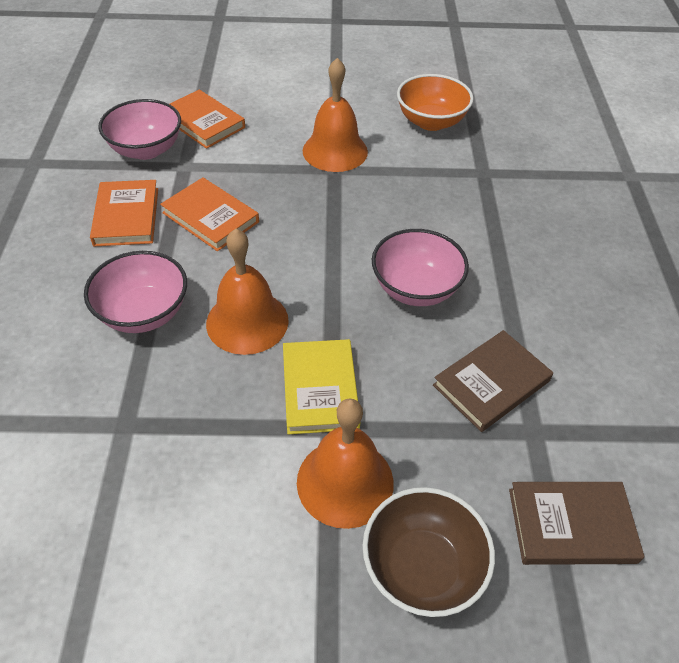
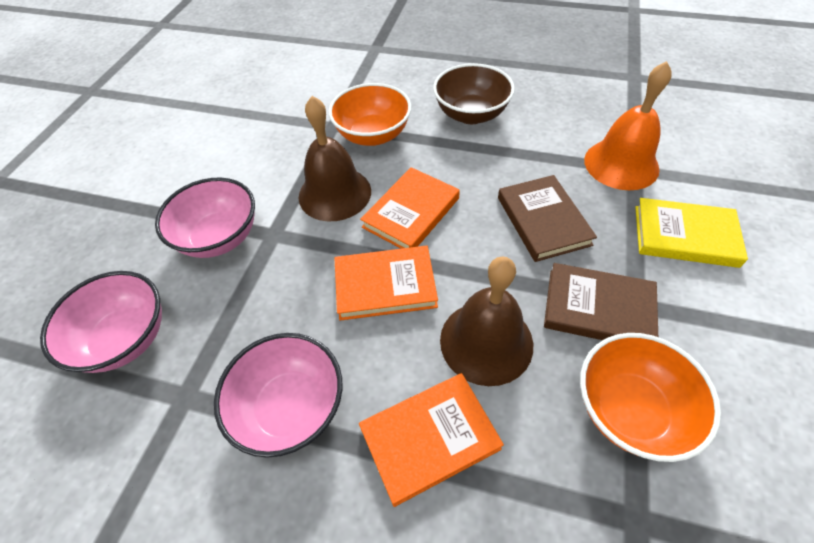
brown bell: none = 0 -> [299,96,371,221] [440,257,533,386] = 2
orange bell: [206,229,289,355] [297,398,394,529] [303,58,368,172] = 3 -> [584,61,672,190] = 1
orange bowl: [397,74,474,131] = 1 -> [328,83,411,146] [580,333,721,462] = 2

